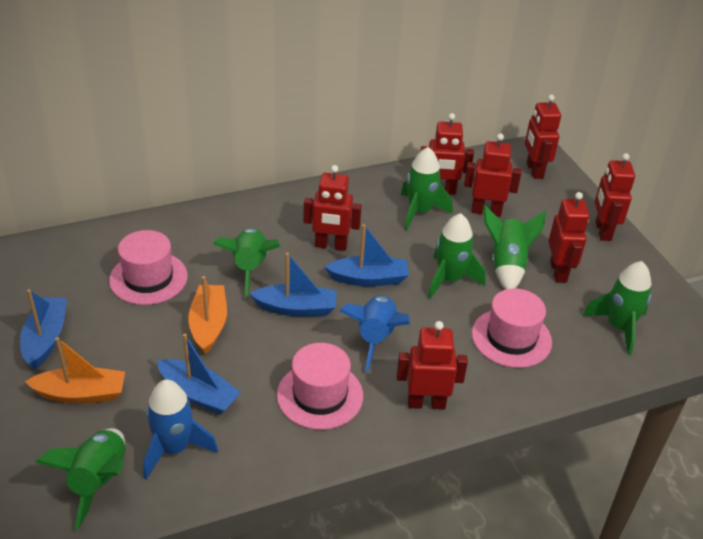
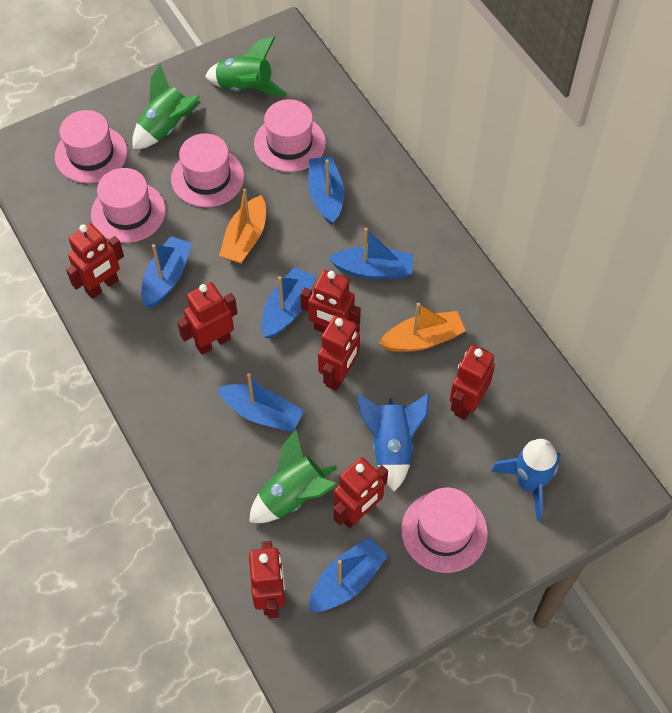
blue boat: [20,289,67,369] [157,334,241,415] [249,252,337,316] [325,224,409,286] = 4 -> [141,236,192,308] [218,373,304,432] [261,267,316,339] [309,156,344,225] [309,537,388,612] [328,228,413,279] = 6
green rocket: [36,428,125,529] [213,228,280,297] [401,147,453,230] [428,213,486,299] [483,205,546,290] [583,261,652,355] = 6 -> [132,64,200,150] [205,37,287,95] [249,429,338,523] = 3
pink hat: [109,230,188,305] [277,343,363,430] [472,288,552,368] = 3 -> [55,110,127,183] [91,168,166,243] [171,134,244,207] [254,99,326,172] [401,488,488,573] = 5

